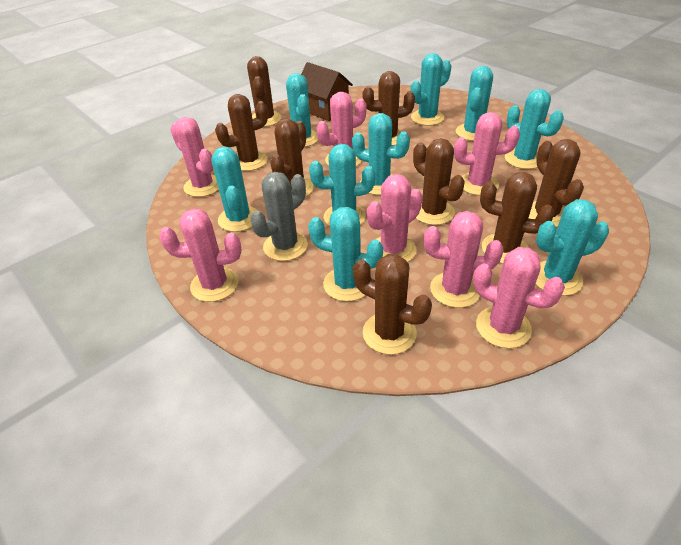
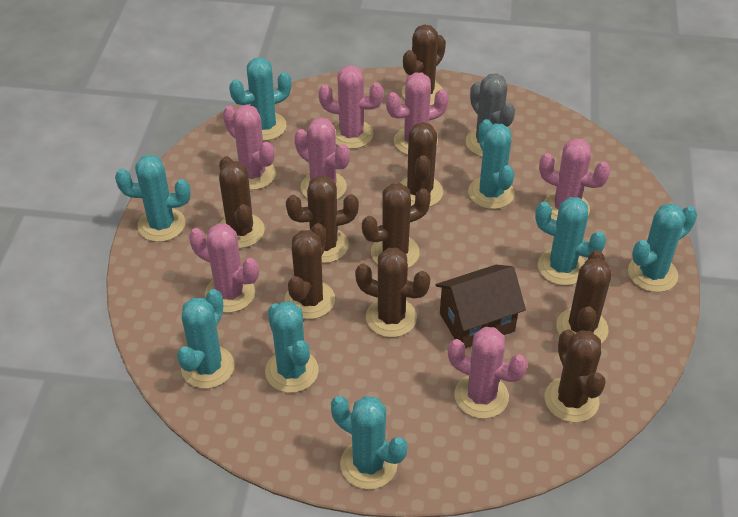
brown cactus: [215,94,268,171] [247,56,282,127] [270,118,314,197] [353,254,432,355] [362,71,415,146] [413,138,465,225] [480,172,554,264] [529,139,584,227] = 8 -> [219,156,265,248] [285,223,335,319] [286,175,359,263] [355,248,430,337] [362,183,431,268] [400,122,443,207] [402,24,446,106] [545,330,606,423] [556,250,612,343] = 9
turquoise cactus: [211,147,258,232] [286,73,318,147] [308,207,383,302] [309,144,376,226] [352,113,410,195] [410,53,451,126] [456,66,493,141] [505,89,564,169] [536,199,609,296] = 9 -> [115,155,191,242] [177,289,235,389] [229,57,291,141] [265,302,319,393] [331,396,407,489] [468,119,515,209] [535,197,606,286] [628,203,697,292] = 8

